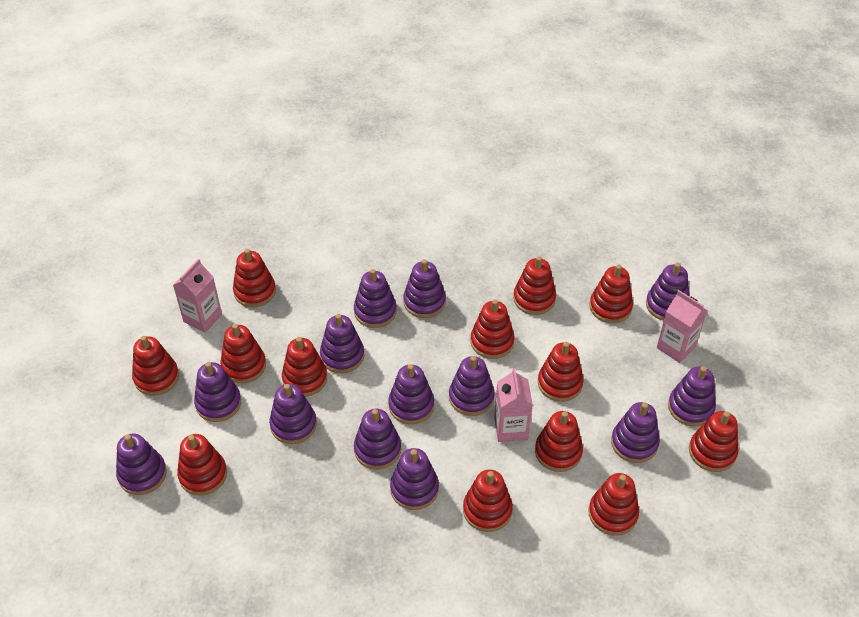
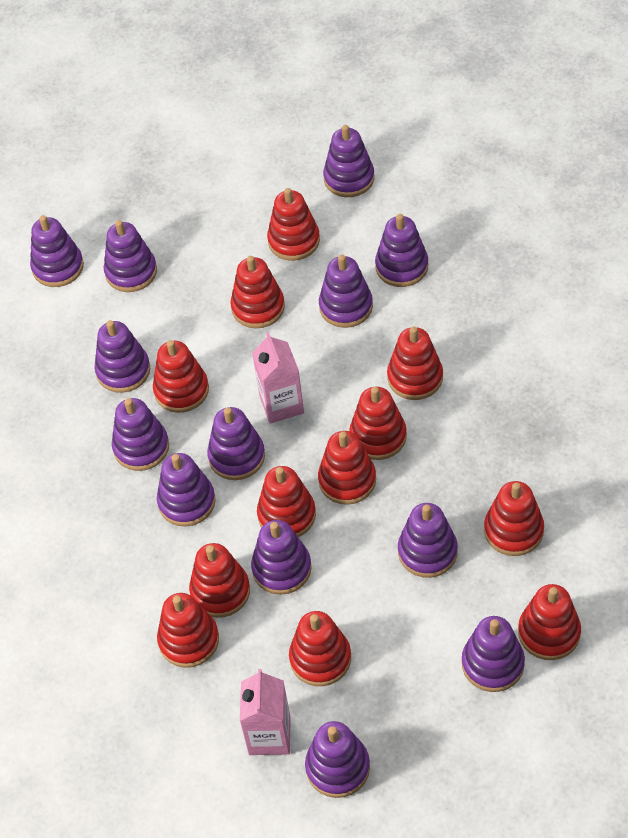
pink carton: [173,259,222,333] [494,368,533,442] [657,290,708,363] = 3 -> [240,669,291,755] [252,332,304,424] = 2
red stacking toy: [132,336,179,395] [177,434,227,496] [220,324,266,383] [233,249,276,307] [282,337,327,397] [463,470,513,532] [471,299,515,359] [513,256,556,315] [535,411,583,472] [538,342,584,402] [588,473,639,536] [589,264,633,323] [689,411,739,472] = 13 -> [153,340,209,413] [157,593,219,668] [189,543,250,618] [230,256,285,328] [257,466,316,537] [267,188,320,261] [289,611,351,686] [318,431,376,505] [349,387,407,460] [387,327,443,400] [484,481,544,556] [518,584,581,660] = 12

